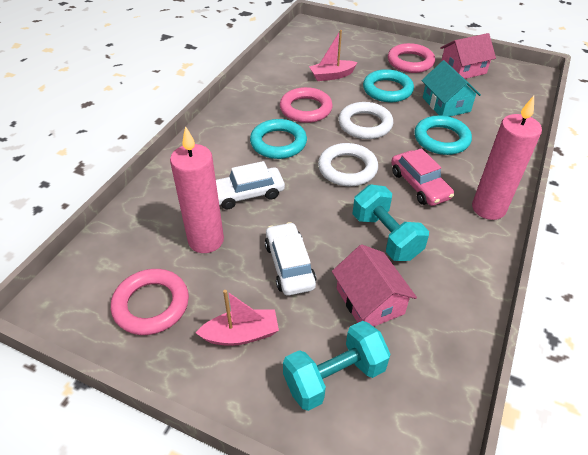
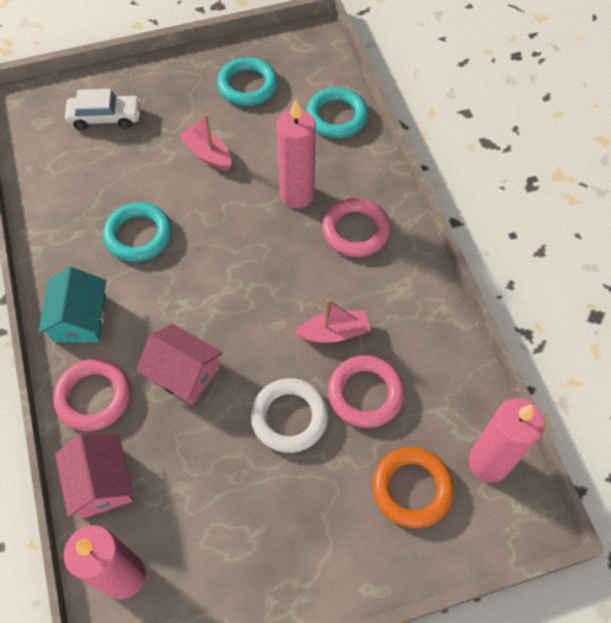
orange ring: none = 0 -> [373,447,454,528] = 1
pink candle: [170,126,224,253] [472,96,542,220] = 2 -> [64,525,146,599] [277,99,316,208] [469,398,545,482] = 3
pink car: [391,148,454,206] = 1 -> none = 0
turquoise dumbbell: [283,321,391,411] [352,185,429,261] = 2 -> none = 0
white car: [216,161,285,209] [265,222,316,296] = 2 -> [65,89,141,130] = 1
white ring: [318,143,378,186] [338,102,393,139] = 2 -> [251,378,328,453] = 1

